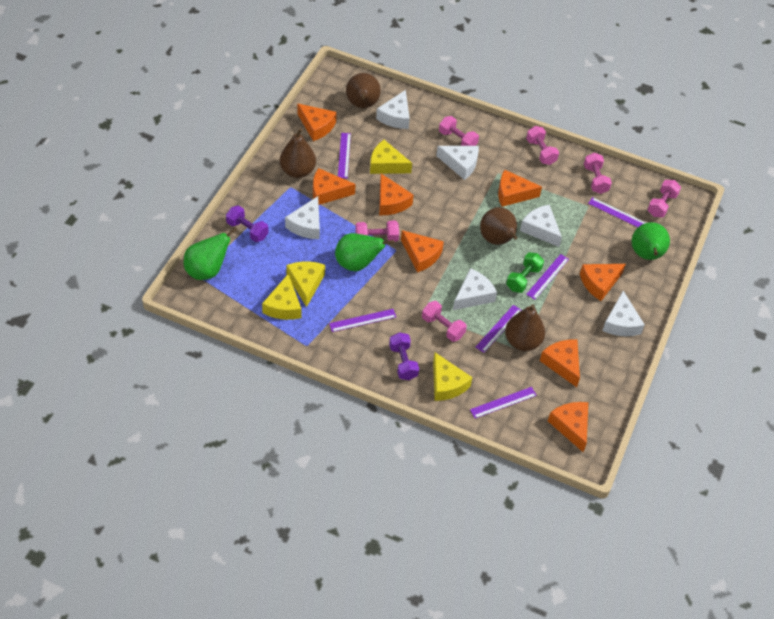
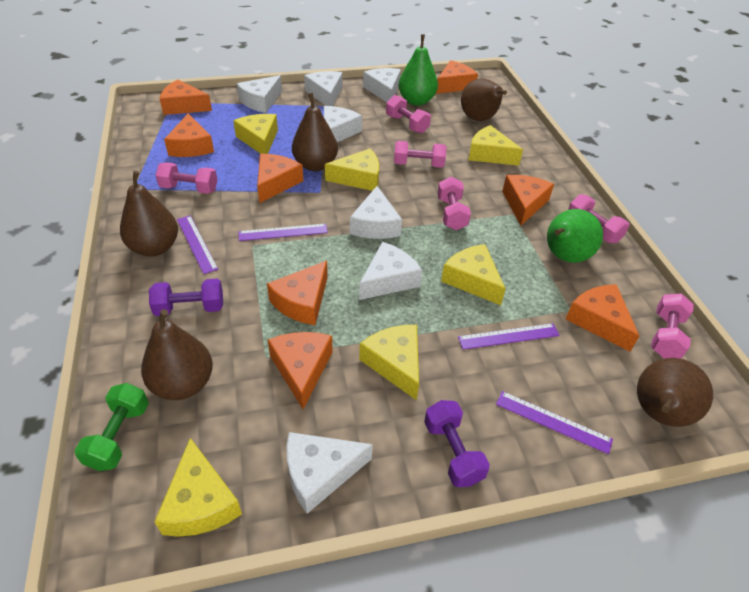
brown pear: [280,128,316,178] [346,73,381,108] [480,207,518,245] [505,304,545,351] = 4 -> [120,171,178,256] [141,309,213,400] [292,93,338,171] [461,78,507,121] [637,358,713,427] = 5
green pear: [184,227,237,280] [335,233,394,271] [632,222,670,260] = 3 -> [398,35,438,106] [547,209,603,263] = 2
purple ruler: [329,309,396,332] [338,133,351,179] [470,387,537,418] [475,305,522,353] [526,254,569,300] [588,197,646,227] = 6 -> [177,216,218,274] [238,224,328,241] [458,323,560,350] [496,391,613,454] = 4
white cheese: [285,196,320,239] [376,90,410,129] [436,146,479,180] [453,268,497,310] [520,205,562,247] [602,291,645,336] = 6 -> [237,75,282,113] [287,432,373,514] [304,71,343,106] [324,106,362,142] [350,186,402,239] [359,242,422,300] [363,68,401,102] = 7
yellow cheese: [262,274,302,320] [286,262,325,307] [370,140,412,174] [433,352,472,401] = 4 -> [155,438,242,537] [233,114,278,154] [325,149,379,191] [359,325,419,400] [441,244,506,305] [468,125,523,166] = 6

